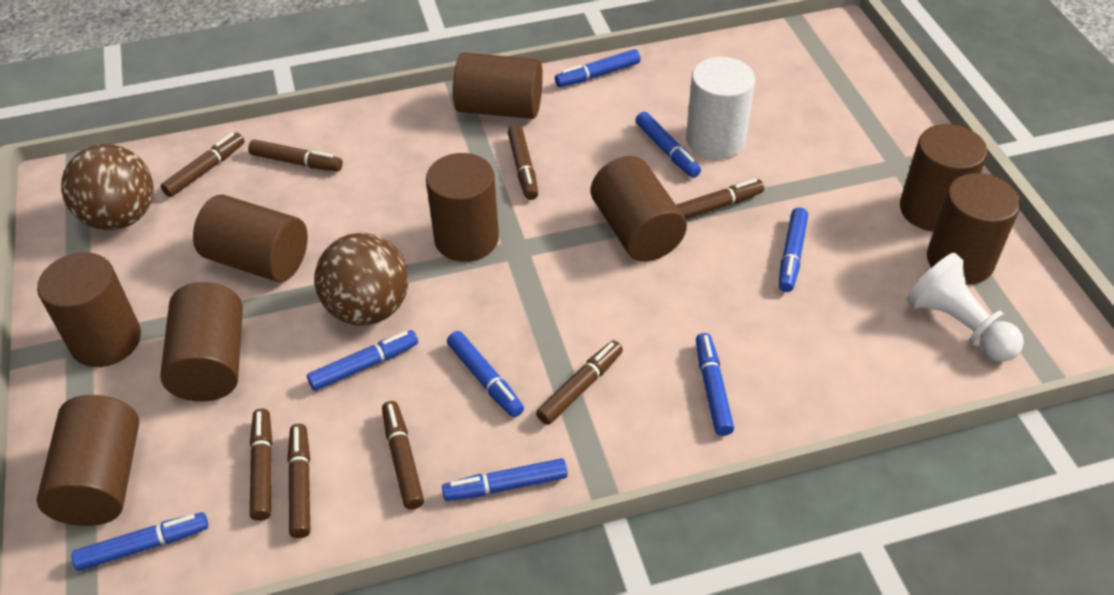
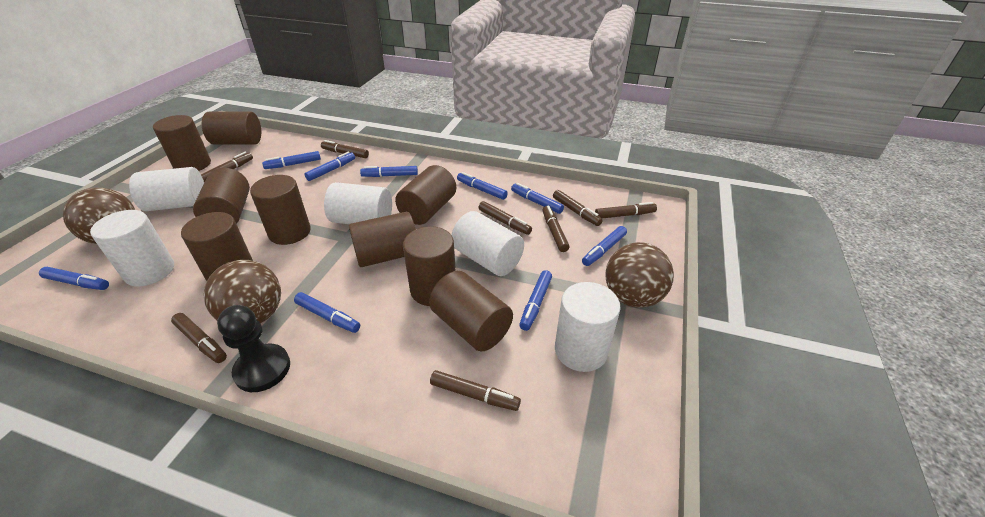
black pawn: none = 0 -> [217,305,290,392] = 1
blue marker: [72,512,208,571] [307,330,418,391] [442,458,568,501] [447,331,524,417] [555,49,640,87] [635,112,701,178] [696,333,734,436] [779,207,808,292] = 8 -> [39,267,109,290] [262,151,321,169] [294,292,360,333] [304,151,355,181] [360,166,418,177] [457,172,508,200] [511,183,564,214] [519,270,552,331] [582,226,627,266] = 9
brown ball: [61,144,153,230] [315,233,409,326] = 2 -> [63,188,135,244] [204,260,281,323] [605,242,674,308] = 3
white cylinder: [686,57,755,159] = 1 -> [90,210,174,287] [129,167,204,211] [324,182,392,224] [452,211,524,276] [555,282,621,372] = 5
white pawn: [906,253,1024,362] = 1 -> none = 0

